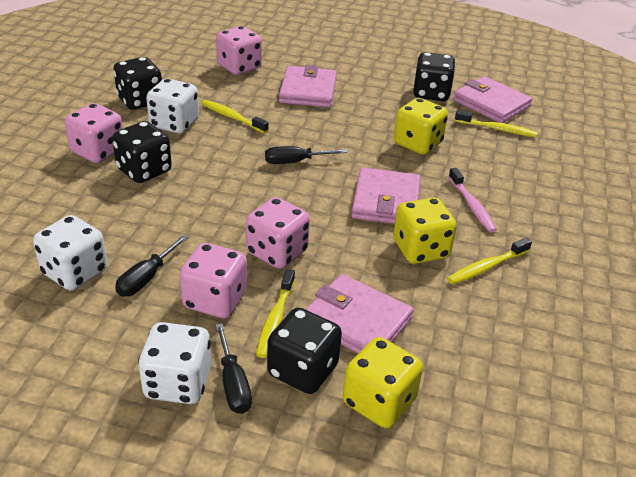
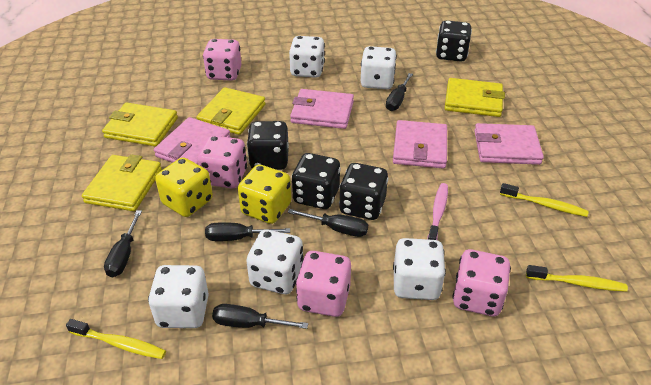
black screwdriver: [115,235,188,296] [216,323,252,414] [265,146,347,164] = 3 -> [104,210,142,277] [205,222,290,241] [212,304,308,329] [288,209,368,237] [386,73,413,111] = 5
white dice: [33,215,107,291] [138,322,211,404] [146,78,199,134] = 3 -> [148,265,209,328] [246,229,303,294] [289,36,325,78] [361,46,397,89] [393,238,446,300] = 5
yellow dice: [343,337,423,428] [393,198,457,264] [394,98,448,155] = 3 -> [155,157,213,217] [238,165,292,224] = 2
yellow toothbrush: [202,100,269,133] [256,269,295,358] [447,238,532,284] [455,110,537,137] = 4 -> [66,319,166,359] [500,183,589,217] [526,265,628,292] = 3
yellow wallet: none = 0 -> [82,154,162,211] [102,103,178,147] [196,87,266,135] [445,78,505,117] = 4

